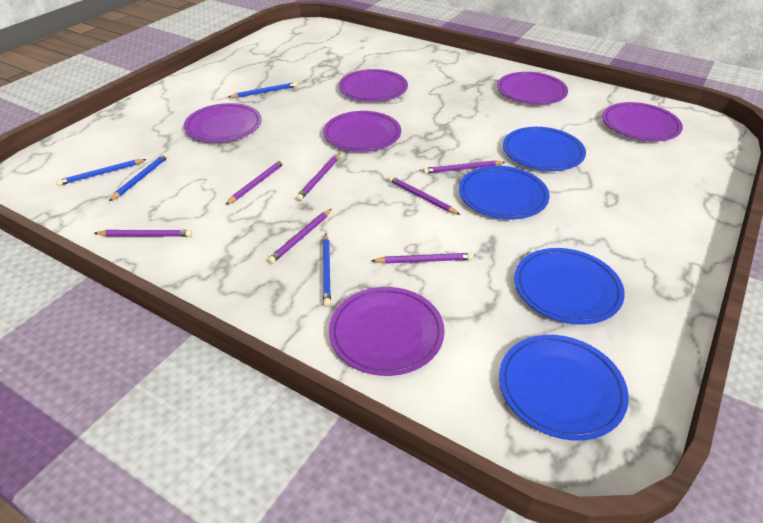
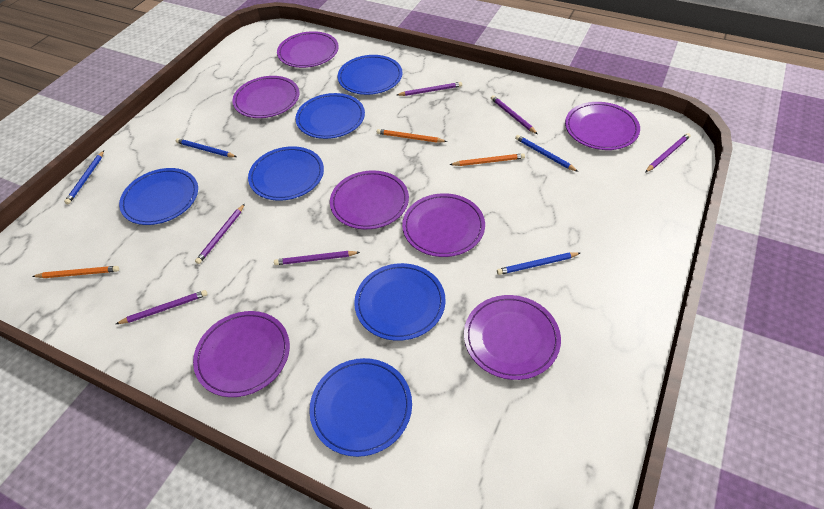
blue plate: [459,166,550,219] [499,335,629,440] [503,127,586,171] [514,248,625,325] = 4 -> [119,168,198,225] [248,146,324,201] [295,93,365,139] [309,358,412,457] [338,55,402,95] [354,263,445,341] = 6
orange pencil: none = 0 -> [32,266,119,278] [377,129,448,143] [449,153,525,166] = 3
purple pencil: [94,230,192,237] [225,159,285,205] [268,209,332,264] [296,153,340,201] [371,253,473,264] [389,176,460,215] [423,160,505,174] = 7 -> [116,290,207,324] [195,204,245,264] [274,251,360,265] [397,82,462,96] [491,95,538,134] [645,133,691,172] = 6
purple plate: [184,103,262,143] [323,111,401,152] [329,287,445,376] [339,69,408,102] [497,72,568,105] [602,102,683,141] = 6 -> [193,311,290,397] [232,76,300,118] [277,31,339,68] [330,170,409,229] [402,193,485,257] [464,295,561,380] [565,102,640,150] = 7

